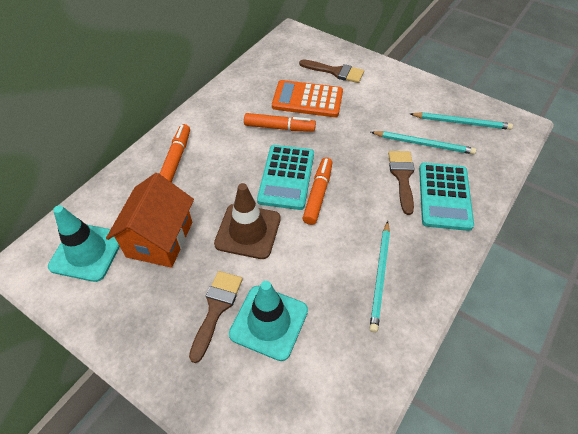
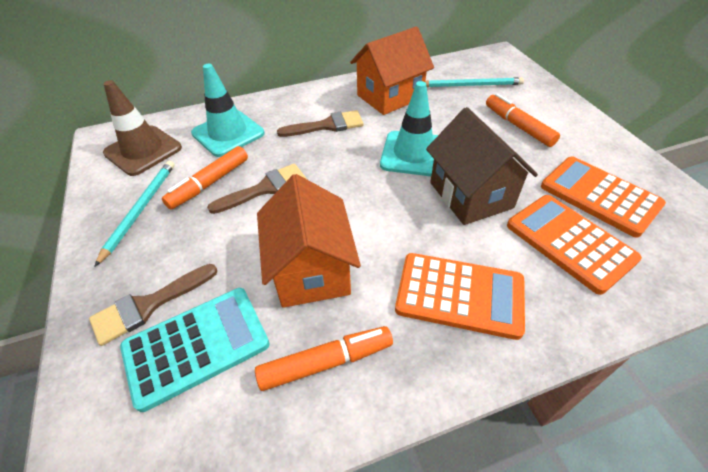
brown house: none = 0 -> [426,107,538,225] = 1
orange calculator: [272,80,343,117] = 1 -> [395,253,525,340] [507,195,642,295] [541,157,666,238] = 3
orange house: [106,173,194,268] = 1 -> [257,174,361,308] [350,27,434,115] = 2
turquoise calculator: [257,145,314,210] [419,162,474,231] = 2 -> [120,288,269,412] = 1
turquoise pencil: [369,221,390,333] [371,131,476,154] [410,112,513,130] = 3 -> [94,161,174,267] [425,77,524,87] = 2

